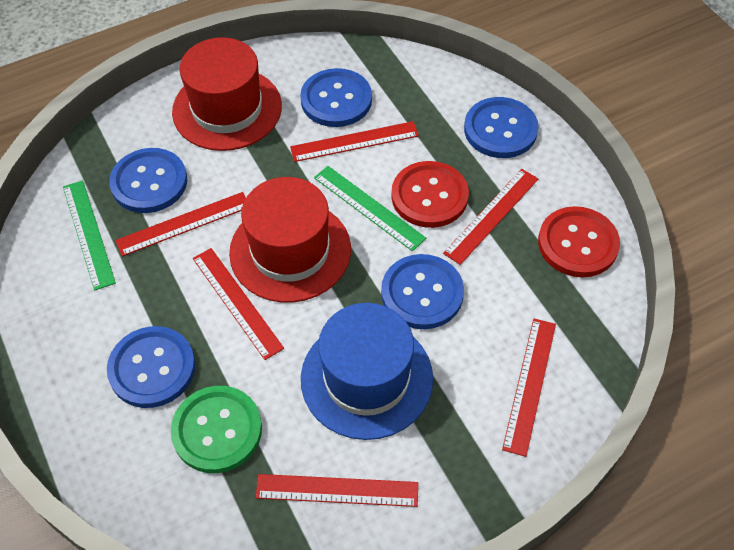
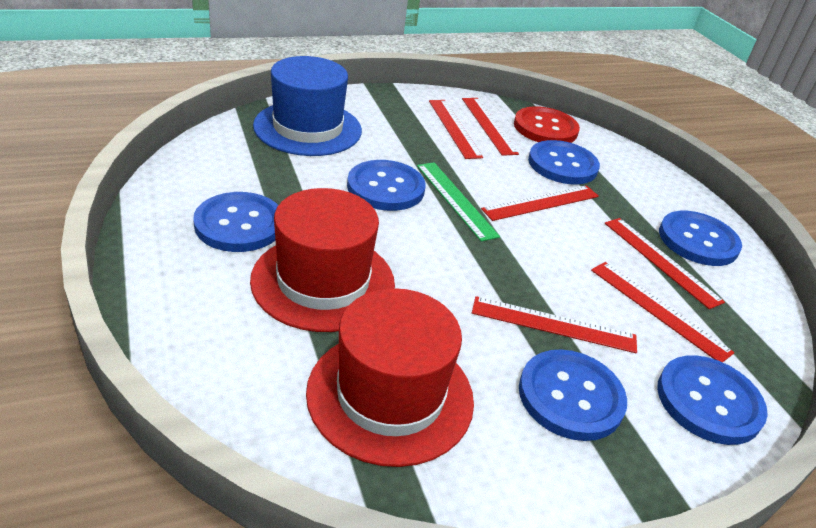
blue button: [107,326,196,408] [109,148,187,213] [300,68,372,127] [381,254,464,329] [464,97,539,158] = 5 -> [193,192,278,252] [347,160,426,211] [519,349,627,441] [528,140,600,184] [657,355,768,445] [659,211,742,266] = 6
green button: [171,386,262,473] = 1 -> none = 0
green ruler: [63,180,116,291] [314,166,426,251] = 2 -> [417,162,500,242] = 1
red button: [391,161,469,228] [538,206,620,277] = 2 -> [514,106,580,143] = 1

